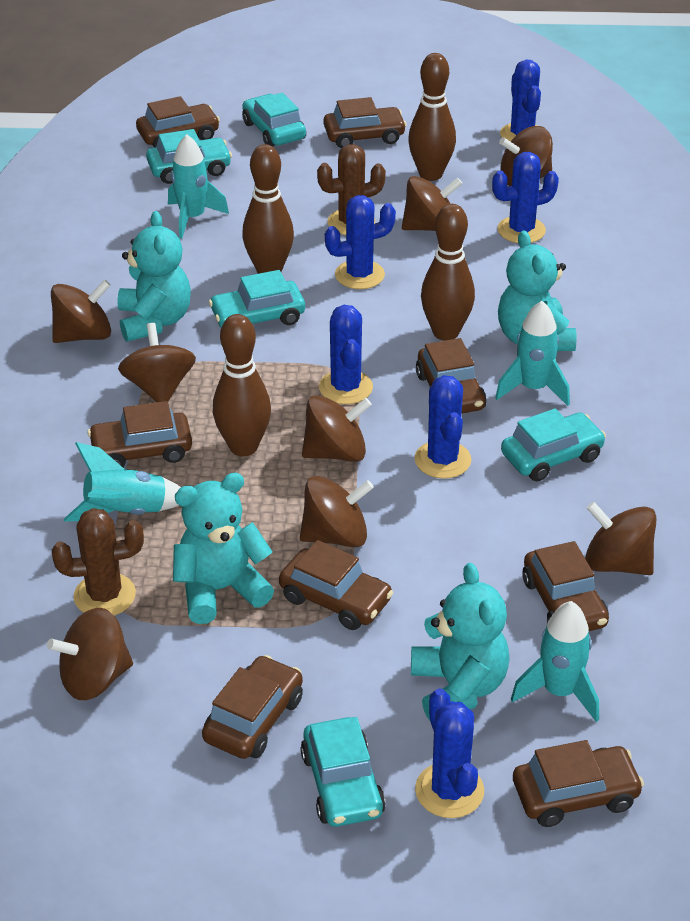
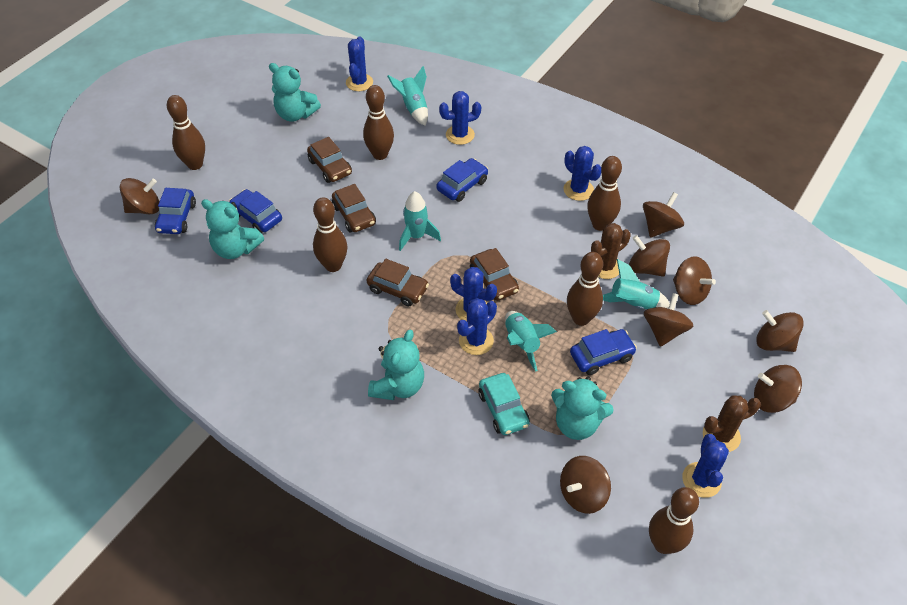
blue car: none = 0 -> [155,188,196,234] [229,189,282,233] [436,158,488,202] [570,329,637,375] = 4
brown bowling pin: [213,314,271,456] [242,144,294,274] [408,53,456,181] [421,204,475,341] = 4 -> [167,95,205,170] [313,197,347,272] [363,85,394,160] [567,252,603,326] [587,156,622,231] [649,487,699,554] = 6
brown car: [87,401,192,467] [136,96,220,147] [202,655,303,759] [279,540,393,630] [323,97,407,148] [416,338,486,413] [513,740,644,827] [523,541,609,631] = 8 -> [307,137,352,183] [332,184,376,232] [366,259,429,306] [470,248,519,301] = 4
turquoise car: [146,129,232,184] [209,270,305,327] [242,93,306,147] [300,717,386,827] [501,408,606,481] = 5 -> [478,373,530,435] = 1

